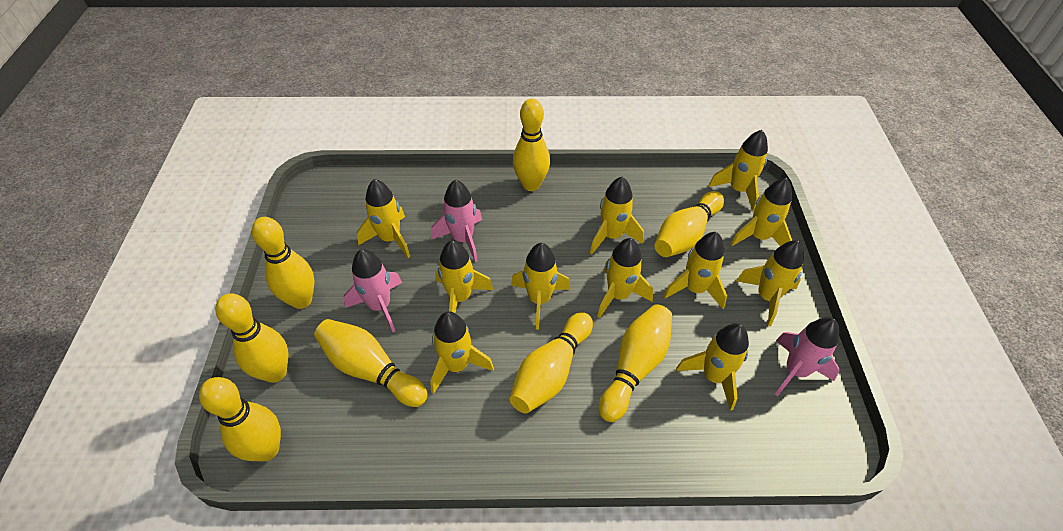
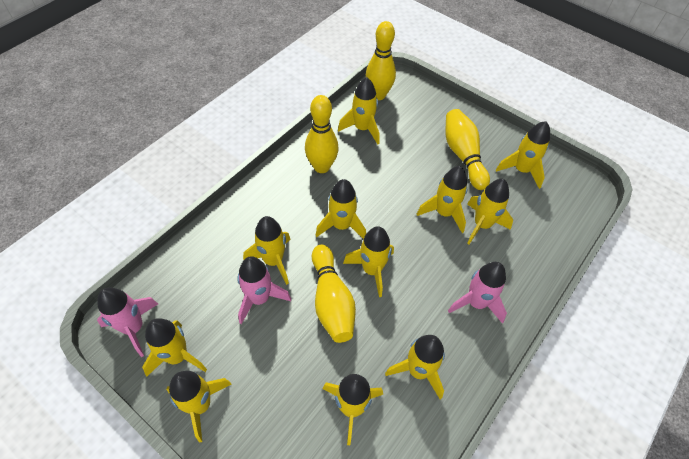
yellow bowling pin: [199,377,281,461] [215,293,289,383] [252,217,315,309] [314,319,428,407] [509,312,593,413] [513,98,550,191] [598,304,672,422] [655,191,724,257] = 8 -> [305,95,339,173] [312,244,356,343] [366,21,396,100] [446,109,490,190] = 4

